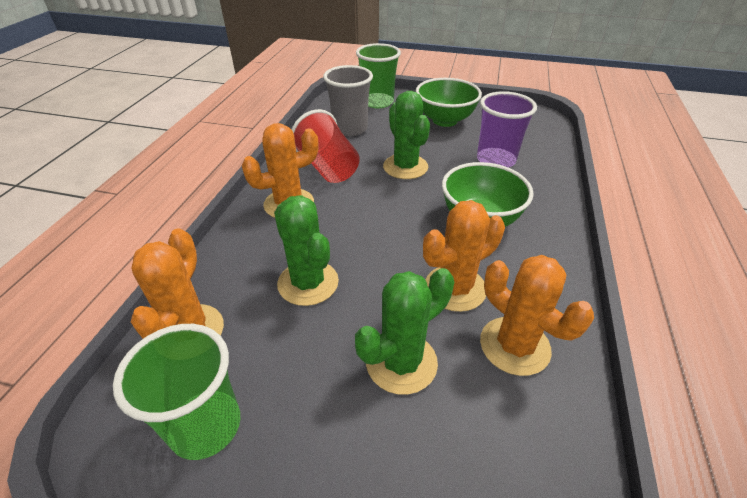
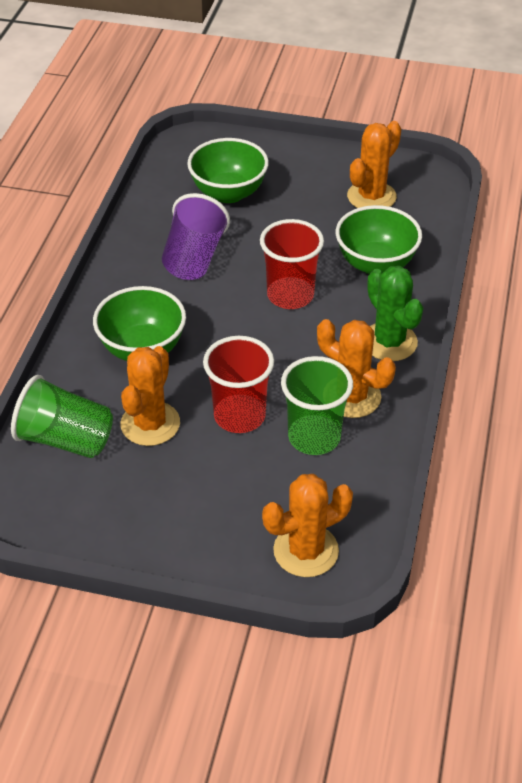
green bowl: [416,78,482,127] [442,162,534,227] = 2 -> [93,286,186,361] [187,138,269,203] [336,205,422,274] = 3
green cactus: [274,195,339,306] [355,268,454,395] [383,91,430,179] = 3 -> [367,266,423,361] = 1
grey cup: [323,65,373,136] = 1 -> none = 0
red cup: [292,109,360,183] = 1 -> [203,336,274,433] [260,219,324,309] = 2

